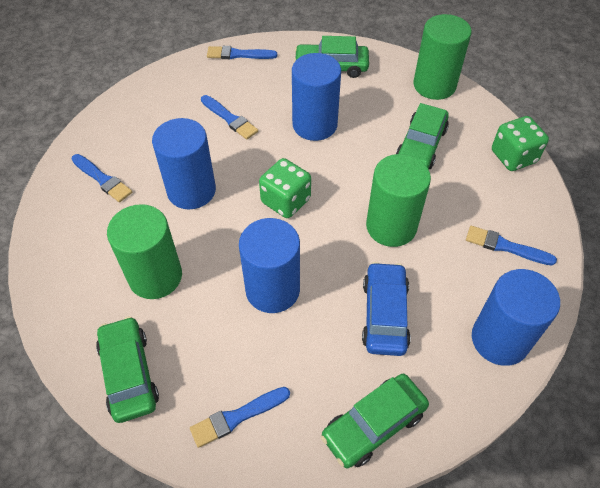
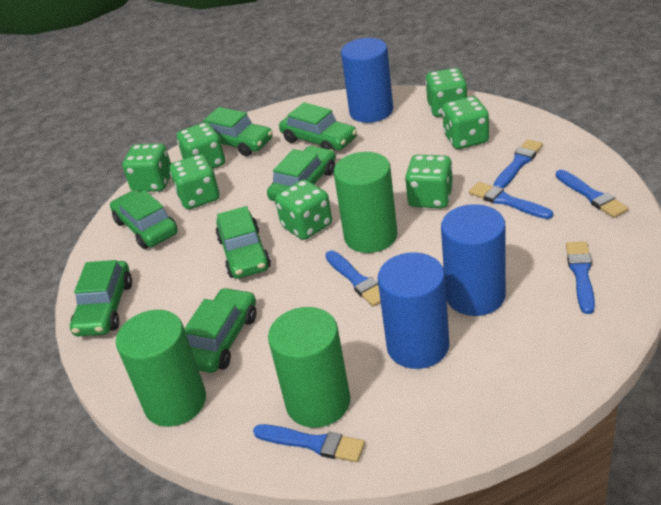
blue brush: [71,154,132,202] [190,387,290,448] [201,95,258,140] [207,46,277,59] [466,226,557,265] = 5 -> [253,424,365,462] [325,251,381,307] [469,182,553,219] [494,139,543,189] [556,170,629,218] [566,242,595,314] = 6
blue car: [362,262,411,356] = 1 -> none = 0
blue cylinder: [152,118,216,209] [239,218,300,313] [292,53,341,141] [472,269,560,366] = 4 -> [341,38,393,123] [378,252,449,369] [441,204,506,316] = 3
green car: [96,316,159,423] [294,36,369,78] [321,374,429,468] [396,103,449,169] = 4 -> [70,260,132,337] [110,190,178,249] [184,287,256,373] [203,107,273,156] [215,206,271,279] [267,146,336,201] [279,102,357,152] = 7
green dice: [259,158,311,218] [492,116,549,171] = 2 -> [122,144,171,192] [170,154,219,209] [177,122,225,169] [275,180,332,240] [405,155,453,208] [425,68,467,117] [442,96,489,149] = 7

